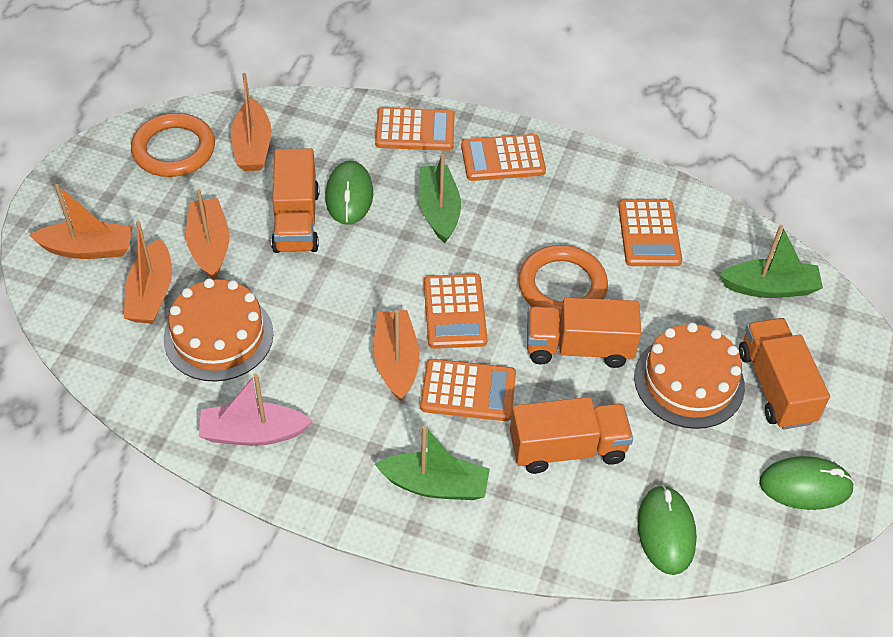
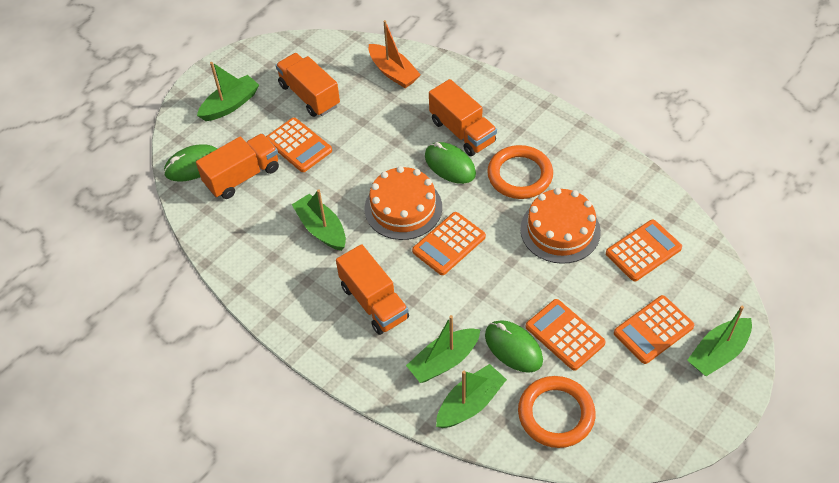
green boat: [375,425,490,500] [419,154,461,243] [719,225,823,298] = 3 -> [197,62,259,121] [292,190,346,251] [406,315,481,383] [436,364,507,428] [687,306,752,376] = 5
orange boat: [29,184,133,259] [124,221,172,323] [186,190,229,280] [231,73,271,171] [374,310,420,401] = 5 -> [369,20,421,88] = 1
pink boat: [199,373,312,446] = 1 -> none = 0

